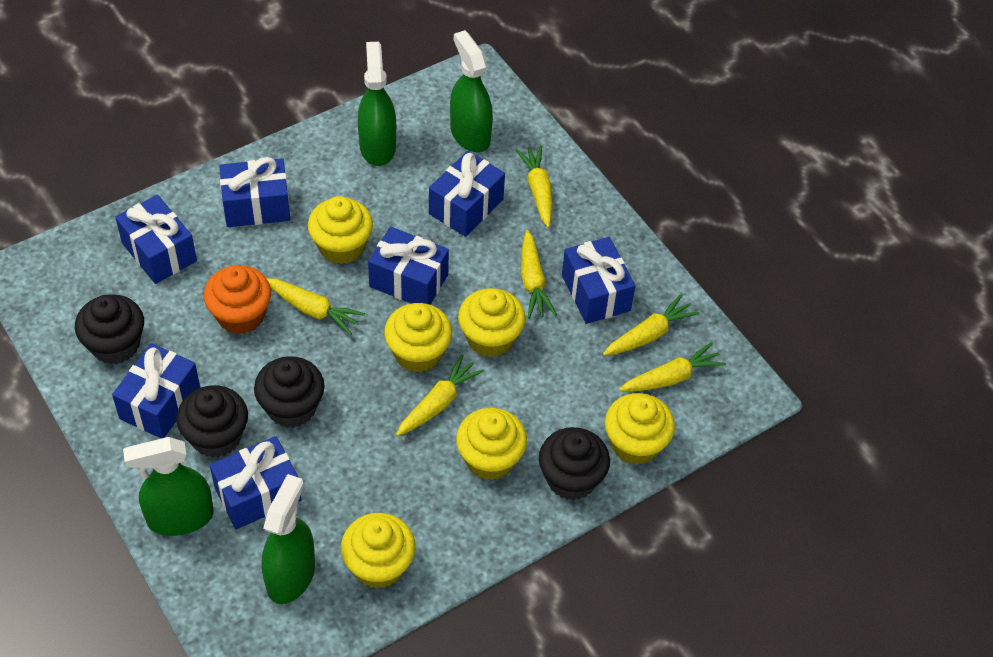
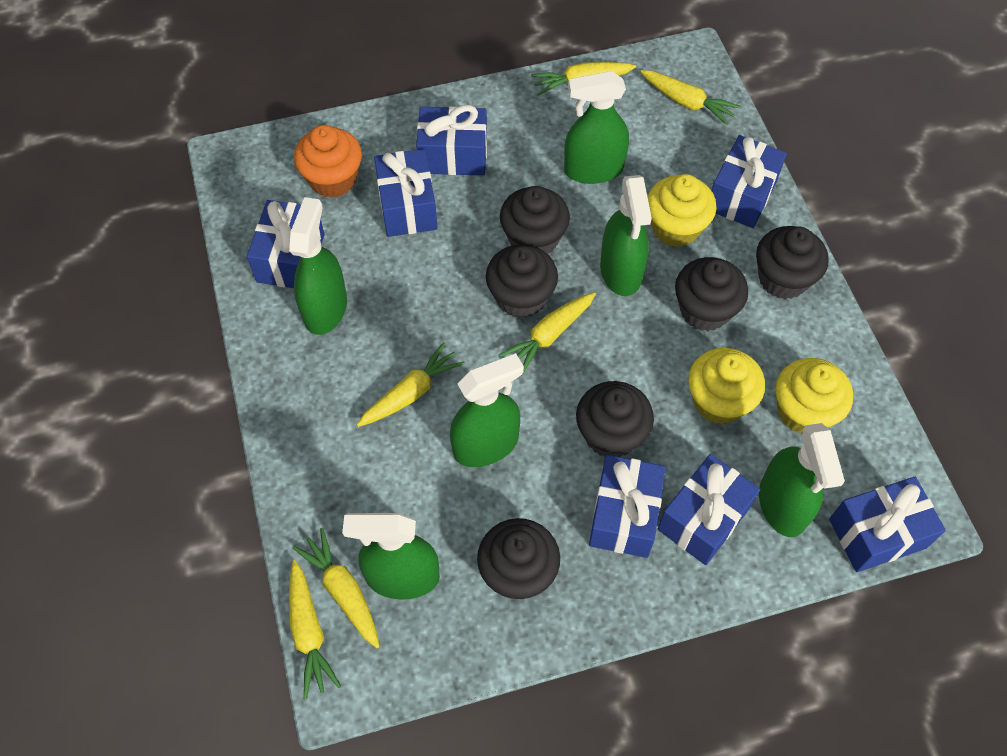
black cupcake: [75,294,144,364] [176,385,248,458] [254,356,324,428] [539,427,610,500] = 4 -> [477,518,560,599] [486,244,558,318] [500,186,570,254] [576,381,654,457] [675,257,748,331] [756,226,829,299] = 6
green spray bottle: [123,437,214,536] [262,474,315,604] [358,42,396,166] [450,30,493,153] = 4 -> [289,197,347,335] [342,513,440,600] [450,353,524,467] [564,71,629,184] [600,175,652,296] [759,423,845,537] = 6
yellow cupcake: [308,196,373,264] [341,513,416,589] [384,303,452,372] [456,408,527,480] [458,288,526,357] [605,393,675,465] = 6 -> [648,174,717,247] [688,348,765,424] [776,358,853,434] = 3

